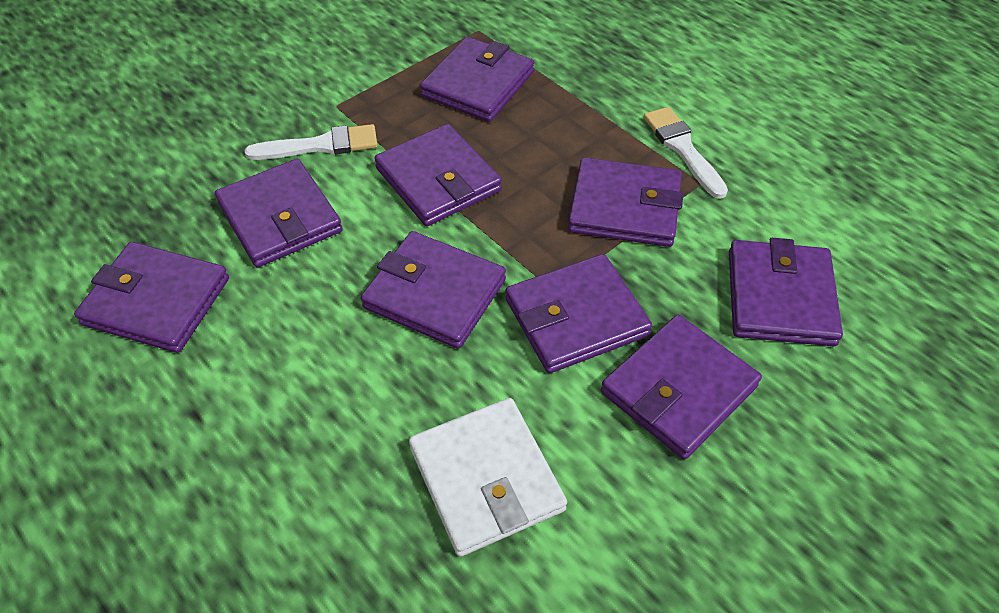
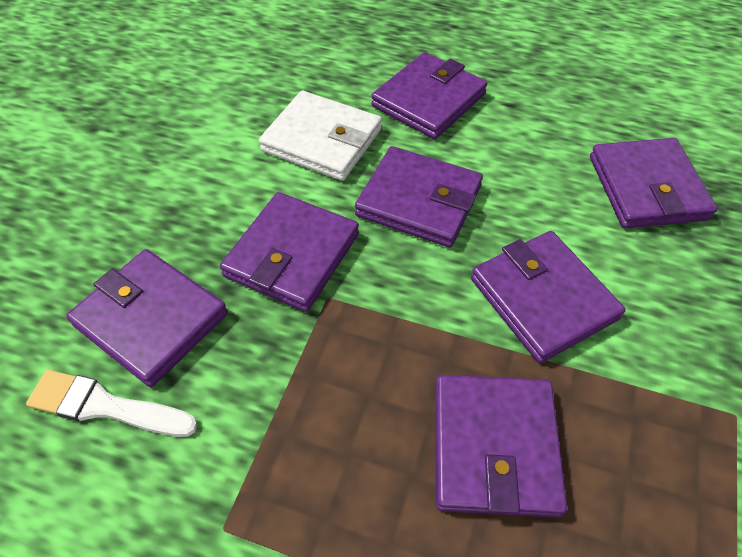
purple wallet: [74,242,229,353] [215,159,343,267] [361,231,506,349] [374,124,502,226] [420,37,534,122] [505,254,652,373] [568,157,683,247] [601,315,762,460] [729,238,843,347] = 9 -> [66,249,228,387] [220,192,359,312] [355,146,483,248] [371,52,487,139] [435,375,567,518] [471,231,626,363] [590,138,717,228] = 7
white brush: [245,124,378,160] [644,107,728,199] = 2 -> [26,370,198,437] = 1

